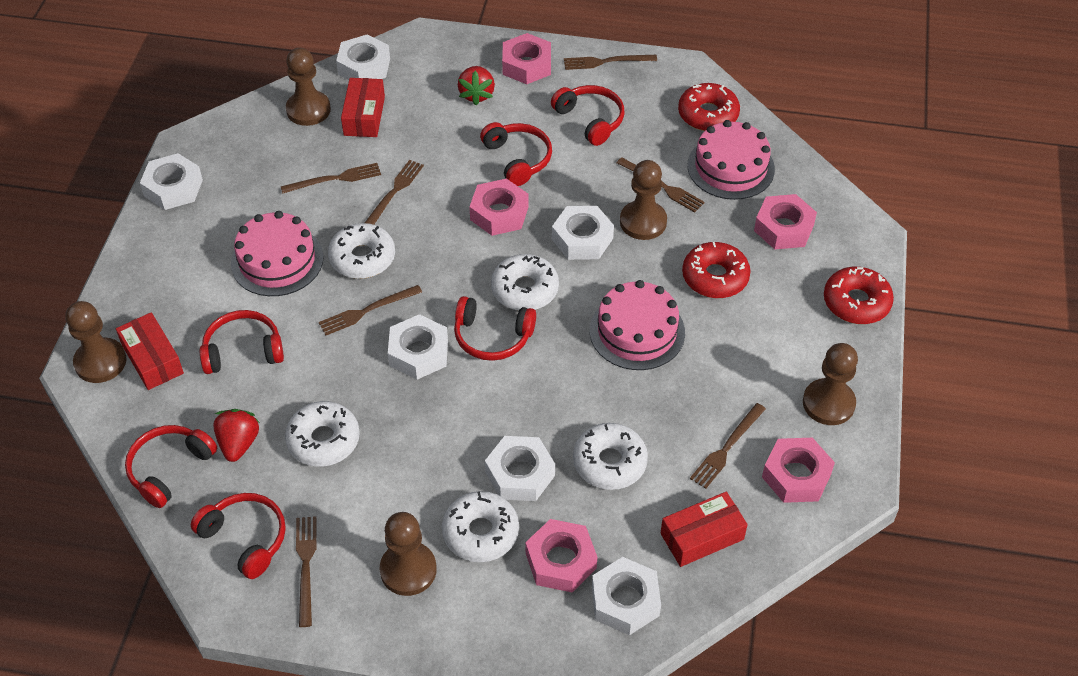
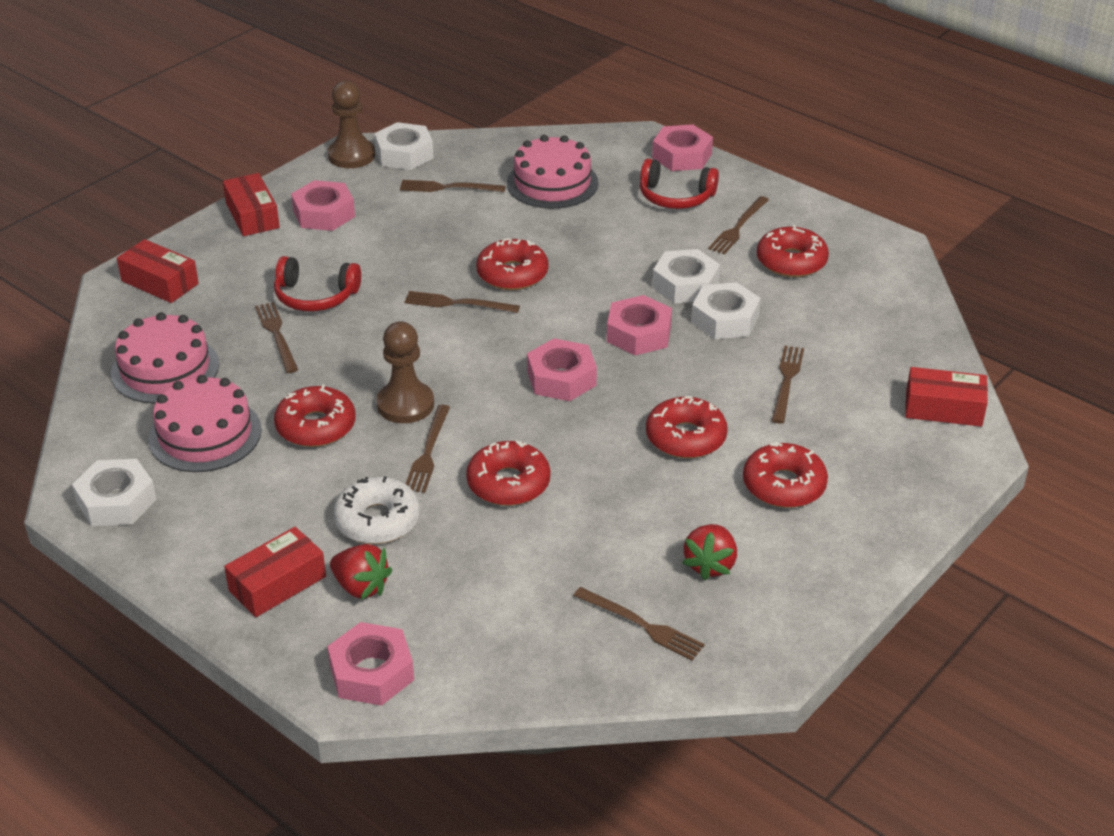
brown pawn: [65,301,127,383] [286,48,331,126] [380,512,437,596] [620,160,667,240] [803,343,858,425] = 5 -> [328,81,375,168] [376,322,434,423] = 2
red box: [116,312,184,390] [341,78,385,137] [661,492,748,567] = 3 -> [117,239,199,303] [223,173,280,236] [224,527,326,617] [905,367,988,427] = 4
red donut: [678,83,740,131] [682,242,751,298] [824,267,894,324] = 3 -> [274,384,356,447] [466,440,550,506] [476,238,548,290] [646,396,728,458] [743,442,828,508] [757,225,829,277] = 6
red headphones: [125,425,217,508] [191,493,286,579] [200,310,284,374] [454,296,536,361] [480,122,552,186] [551,85,624,146] = 6 -> [274,256,361,311] [640,159,719,209] = 2
white donut: [285,401,360,467] [328,223,395,279] [442,491,519,562] [491,254,559,311] [573,423,648,490] = 5 -> [333,476,420,544] = 1
white nut: [140,153,203,210] [336,35,390,80] [388,314,448,380] [485,436,555,501] [552,206,614,260] [592,557,661,635] = 6 -> [72,459,157,526] [374,122,434,170] [652,249,720,304] [691,282,761,339] = 4

